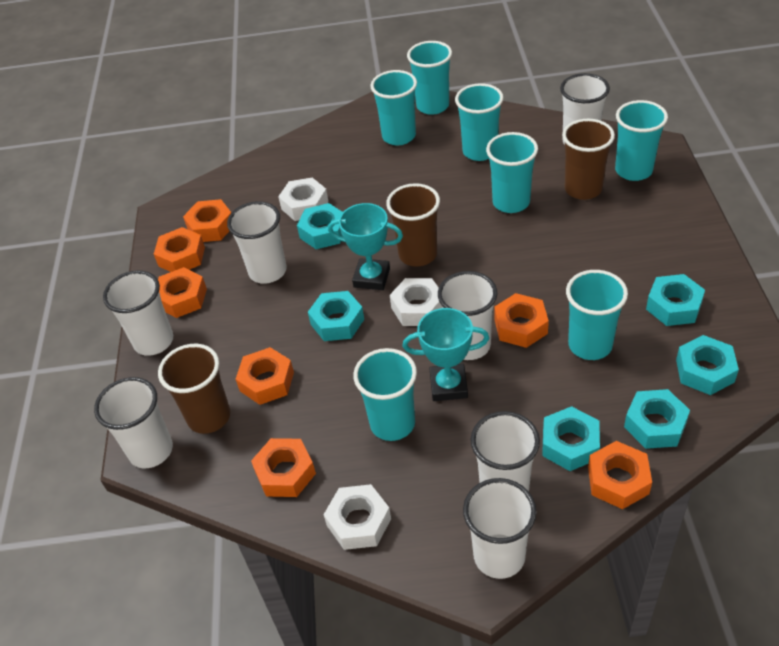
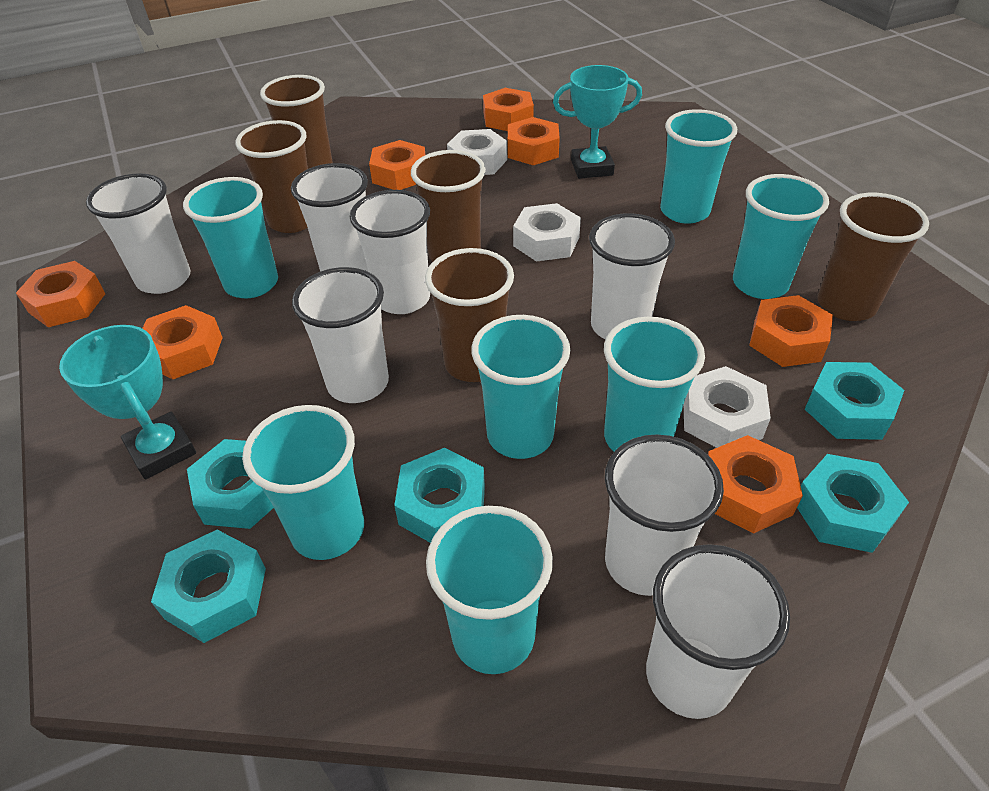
brown cup: [158,344,230,434] [386,183,440,267] [562,119,615,200] = 3 -> [235,120,308,233] [260,75,333,169] [411,150,486,262] [425,248,514,382] [817,193,929,321] = 5
turquoise nut: [297,203,343,249] [308,291,364,341] [542,406,600,471] [624,389,690,449] [646,274,705,326] [676,335,739,395] = 6 -> [151,530,266,643] [187,439,274,529] [394,448,485,543] [797,454,909,553] [805,362,904,440] = 5

